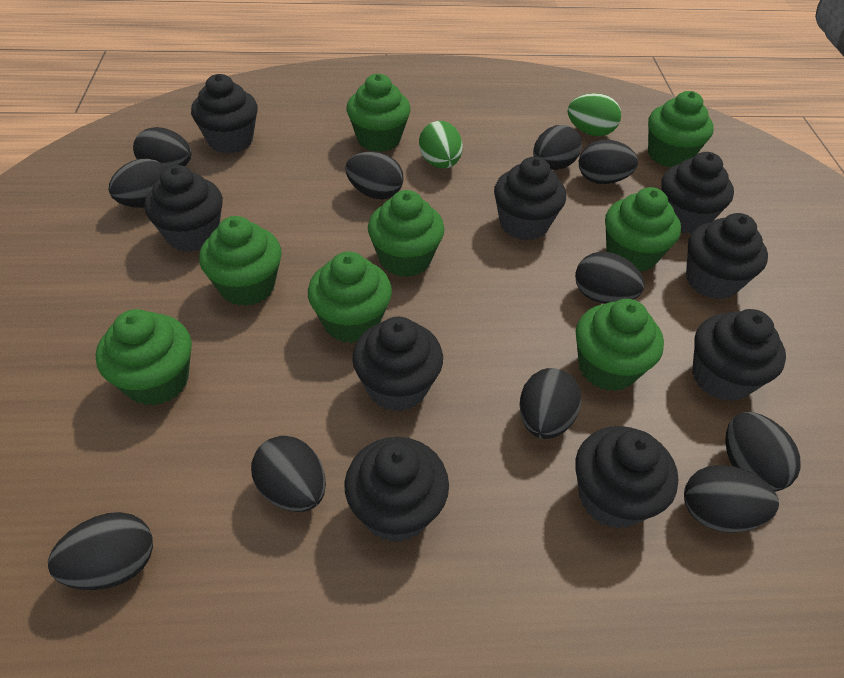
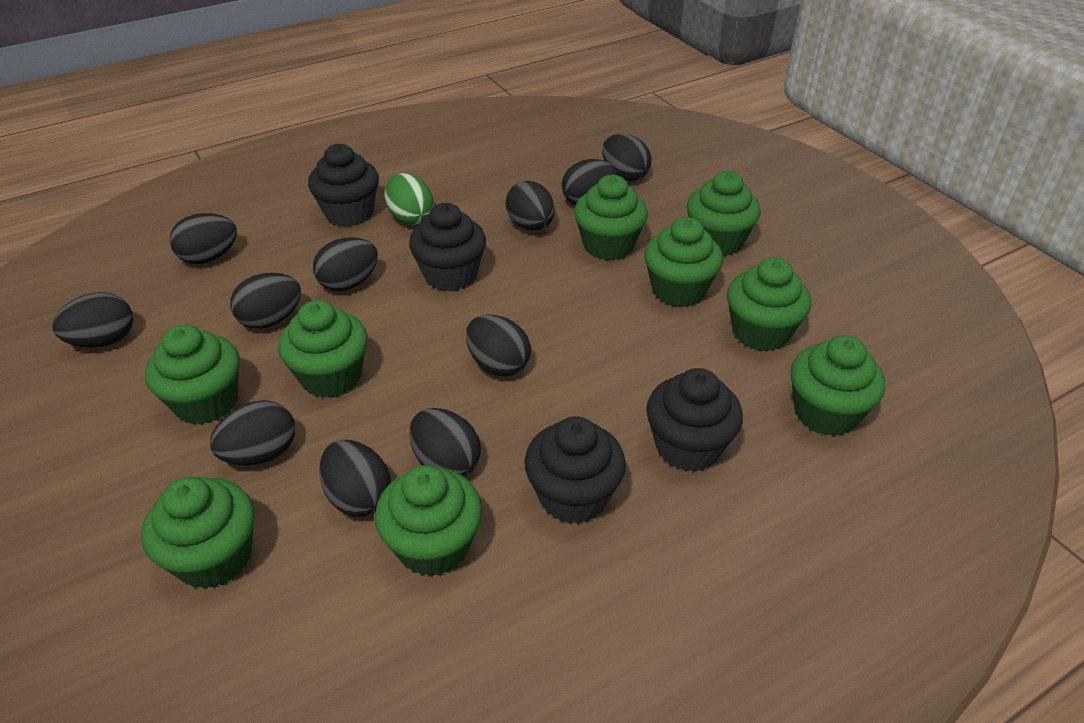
black cupcake: [145,165,223,252] [191,74,258,153] [344,437,449,542] [352,317,443,412] [494,157,566,240] [575,426,678,529] [661,152,734,234] [686,213,768,299] [692,309,786,401] = 9 -> [308,144,379,227] [409,203,486,292] [524,416,626,524] [646,368,743,472] = 4
green cupcake: [96,309,192,406] [199,216,282,306] [308,251,392,343] [347,74,411,152] [368,190,445,277] [576,299,664,391] [605,187,681,272] [648,91,714,167] = 8 -> [141,477,255,589] [145,325,240,425] [278,300,368,398] [375,465,482,577] [574,175,648,261] [644,217,723,307] [687,171,761,256] [727,257,811,352] [790,335,885,436] = 9
green egg: [419,121,463,168] [567,93,621,136] = 2 -> [385,173,434,225] = 1

